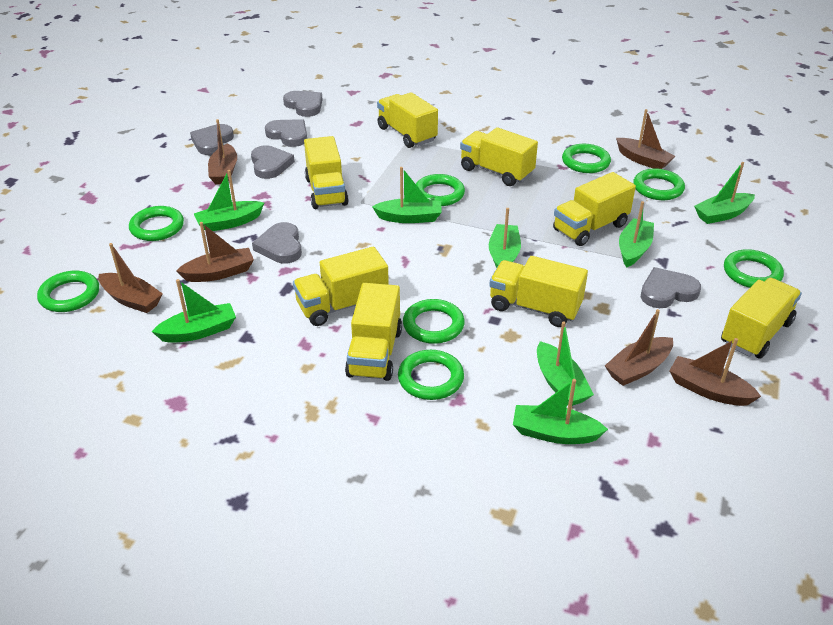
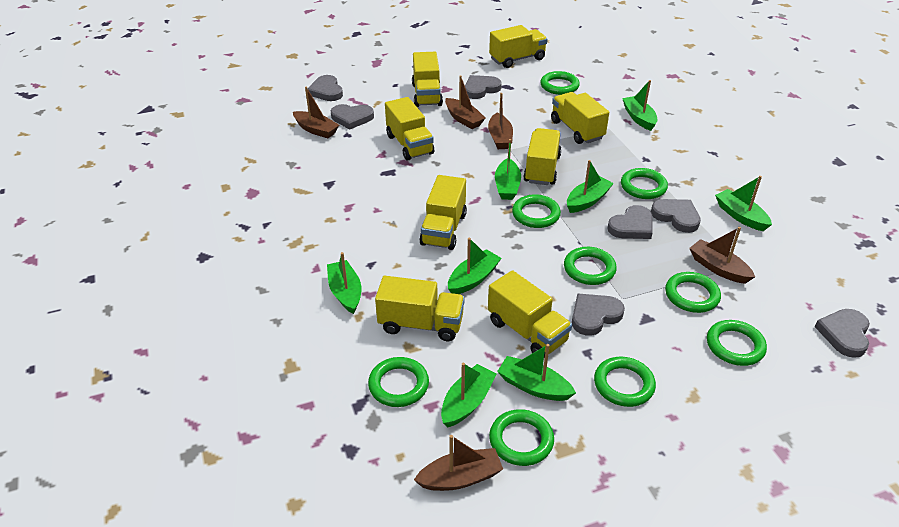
brown boat: [98,243,163,313] [176,222,254,282] [208,119,237,184] [605,309,673,386] [616,109,675,169] [669,338,761,406] = 6 -> [293,87,339,138] [414,435,503,491] [445,75,485,129] [488,93,513,149] [689,227,755,284] = 5
green ring: [37,271,99,312] [129,206,184,241] [398,350,464,400] [403,299,465,344] [416,174,465,206] [562,144,611,173] [633,169,685,200] [724,249,784,288] = 8 -> [368,357,429,407] [489,409,554,466] [512,194,561,228] [540,71,580,95] [564,247,617,285] [594,357,656,407] [621,168,668,199] [665,272,721,313] [707,320,767,366] = 9
grey heart: [190,124,234,155] [251,145,295,179] [252,222,302,263] [265,119,307,147] [283,91,323,117] [641,267,701,308] = 6 -> [307,75,343,101] [331,104,374,130] [465,75,502,99] [572,293,625,336] [607,205,653,239] [651,199,701,233] [815,309,870,358] = 7

